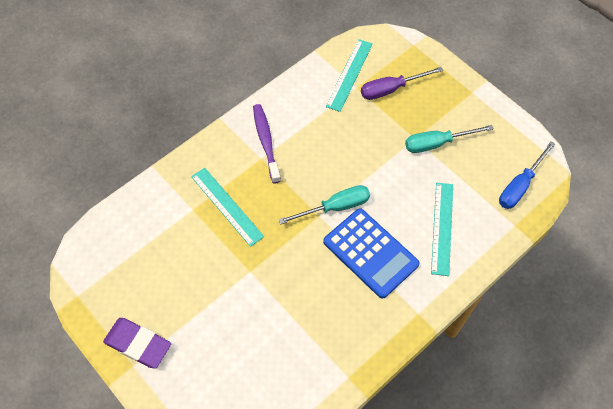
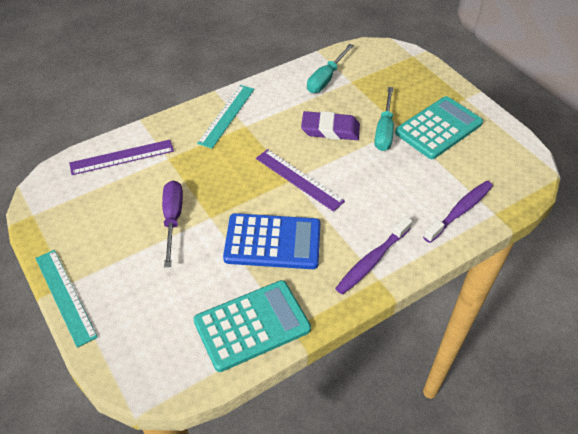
blue screwdriver: [499,141,556,209] = 1 -> none = 0
purple ruler: none = 0 -> [69,140,174,175] [256,149,345,212] = 2
purple toothbrush: [253,104,281,184] = 1 -> [335,217,412,295] [423,181,493,243] = 2
turquoise calculator: none = 0 -> [194,280,311,372] [395,96,483,159] = 2
turquoise ruler: [191,168,264,247] [326,39,373,112] [431,183,453,276] = 3 -> [35,250,98,348] [197,85,254,149] = 2

